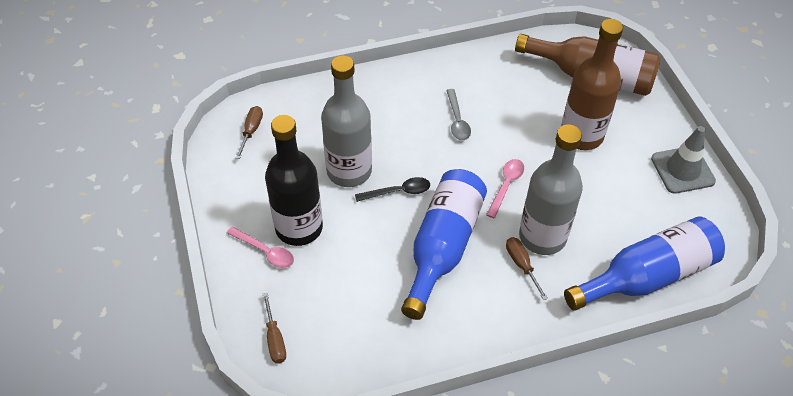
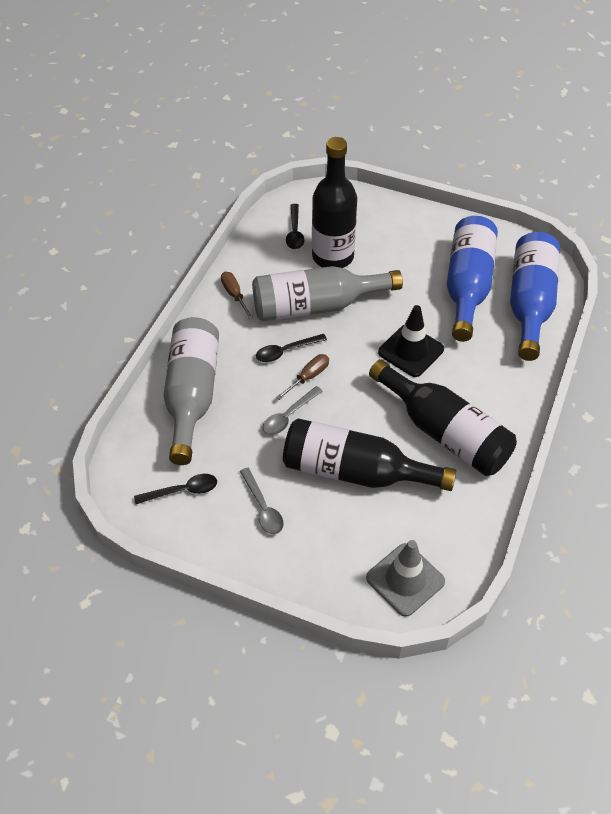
black bottle: [265,115,323,246] = 1 -> [283,418,456,491] [312,137,357,268] [369,359,517,476] = 3
black spoon: [355,177,430,202] = 1 -> [134,474,217,504] [256,334,327,362] [286,204,304,249] = 3
black traffic cone: none = 0 -> [378,305,444,377] = 1
brown bottle: [515,34,661,96] [561,19,623,150] = 2 -> none = 0
brown screwdriver: [236,106,263,159] [263,293,286,363] [506,237,548,300] = 3 -> [221,272,253,319] [276,354,329,400] = 2
grey spoon: [446,89,471,140] = 1 -> [240,468,284,534] [263,386,323,435] = 2
pink spoon: [227,227,294,268] [486,159,524,218] = 2 -> none = 0

